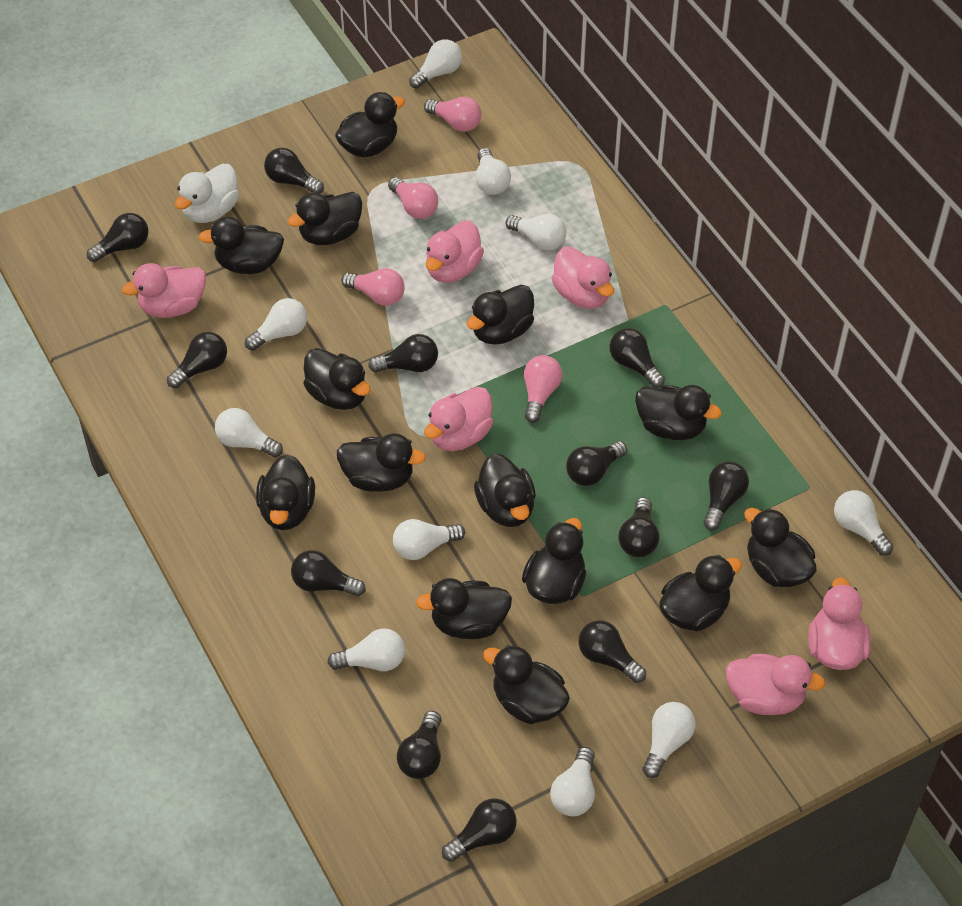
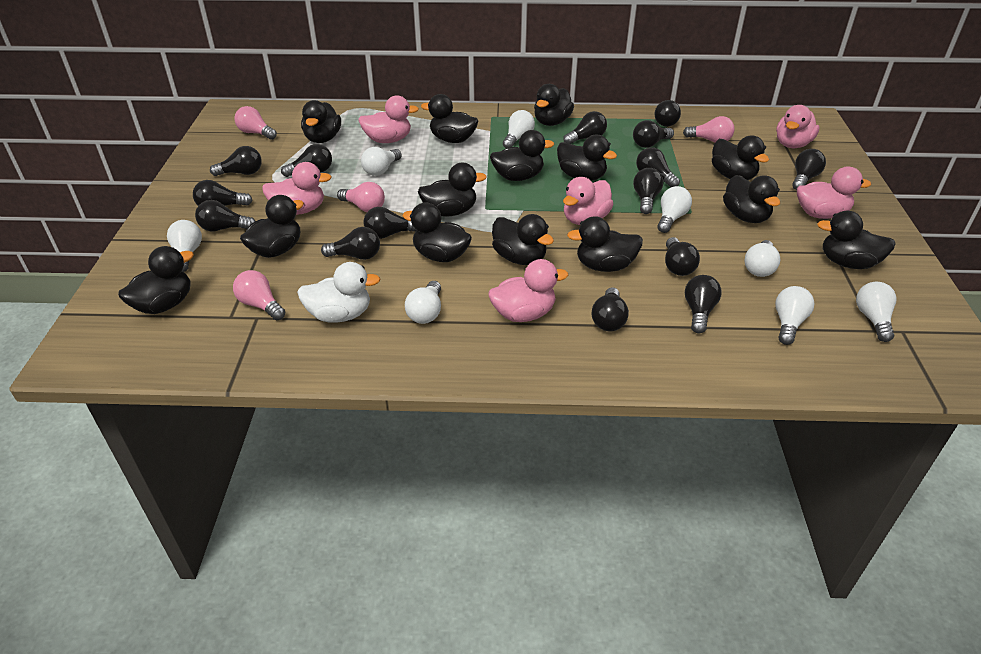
black light bulb: [87,213,149,262] [167,332,227,388] [264,148,324,194] [291,550,366,597] [368,334,438,373] [397,711,441,779] [442,798,517,862] [566,441,627,486] [579,620,646,683] [609,328,665,388] [618,497,659,557] [703,461,749,530] = 12 -> [193,180,252,206] [195,200,255,231] [210,146,262,176] [281,144,332,177] [321,227,380,260] [364,207,416,239] [563,111,607,144] [592,287,629,331] [633,120,674,148] [633,168,663,214] [636,147,680,188] [655,100,681,127] [665,237,700,276] [685,275,722,333] [792,149,826,190] = 15
white light bulb: [215,408,283,457] [245,298,307,351] [327,628,405,671] [393,519,465,560] [409,39,462,89] [475,148,511,195] [505,214,566,251] [550,747,595,816] [642,702,696,778] [834,490,893,556] = 10 -> [167,220,202,272] [361,147,402,176] [405,281,441,324] [503,110,535,148] [657,186,692,233] [744,240,780,277] [775,286,815,345] [856,282,896,342] = 8

